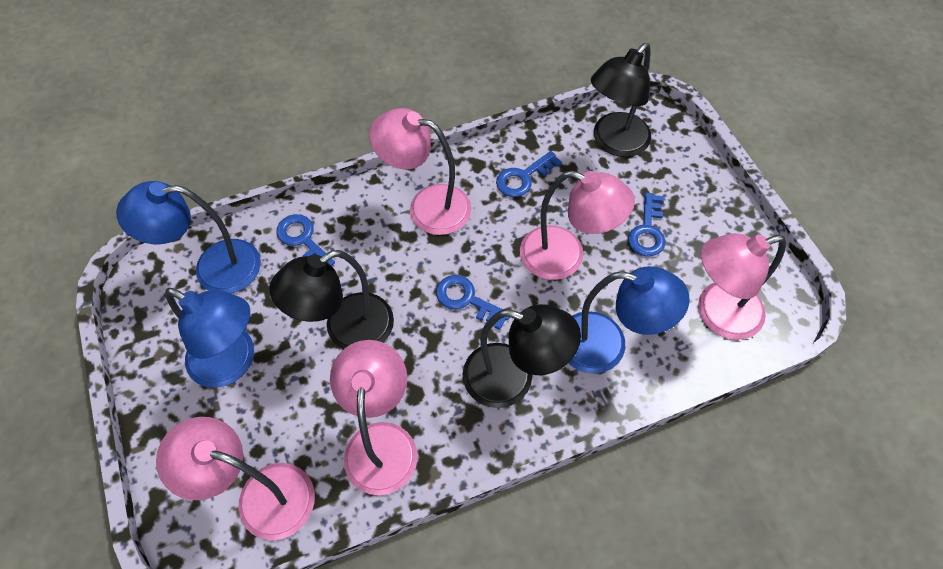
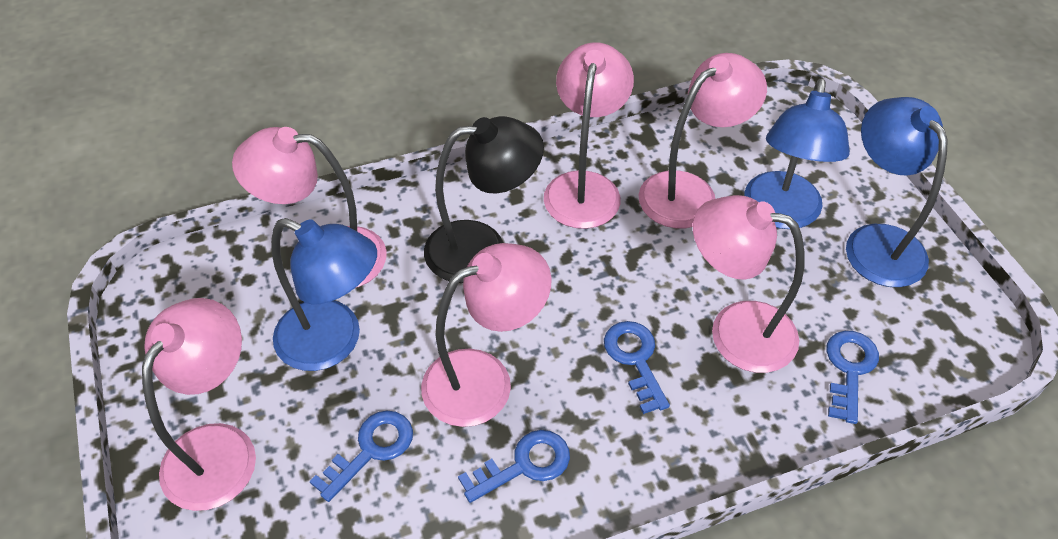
black lamp: [269,250,394,349] [463,304,581,408] [591,43,651,157] = 3 -> [424,116,544,283] = 1
pink lamp: [156,417,315,540] [330,340,418,495] [369,108,471,235] [520,171,635,280] [698,233,786,340] = 5 -> [142,298,256,511] [232,127,387,288] [421,243,552,427] [544,42,634,229] [639,53,767,228] [693,195,804,373] = 6

